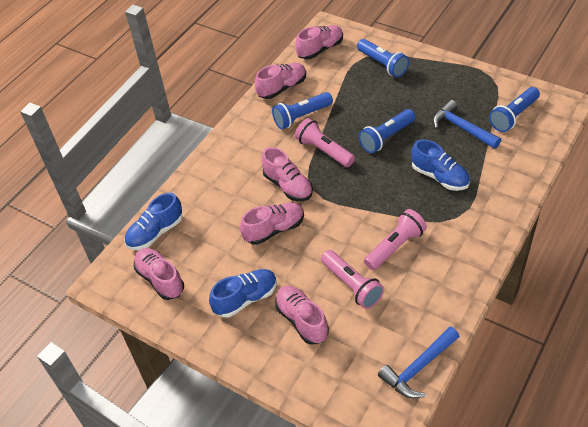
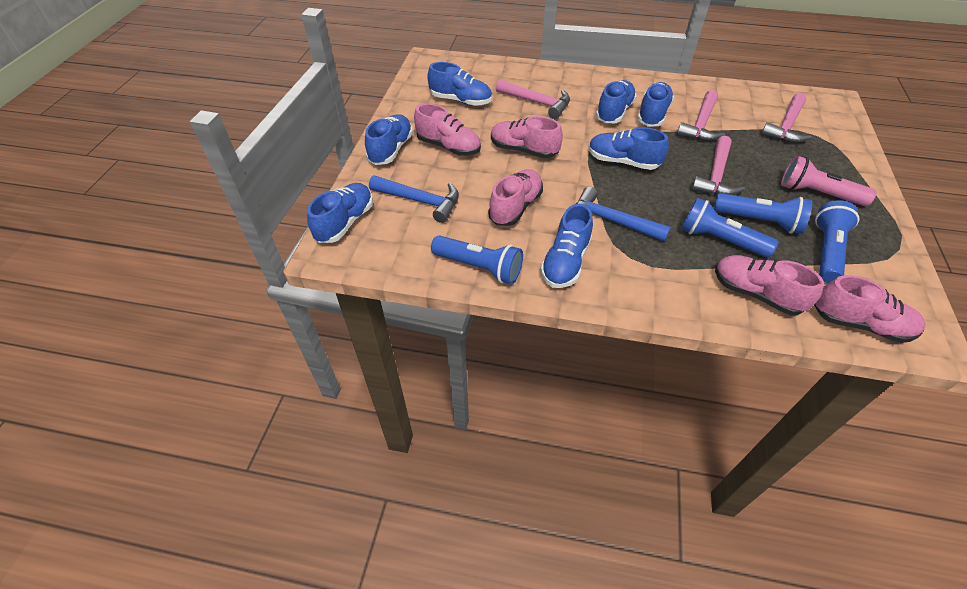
blue shoe: [124,193,183,250] [209,269,277,318] [411,139,470,191] = 3 -> [307,183,373,243] [365,114,413,165] [427,62,492,106] [540,204,593,288] [588,127,669,170] [596,80,637,123] [637,82,674,127] = 7
pink flashlight: [295,118,355,167] [321,250,384,309] [364,209,427,270] = 3 -> [781,156,877,206] = 1
pink hammer: none = 0 -> [496,79,570,119] [676,90,725,141] [691,136,745,196] [761,93,812,143] = 4
pink shoe: [134,248,184,300] [240,202,304,245] [255,63,306,99] [261,147,313,201] [275,286,329,345] [295,25,343,59] = 6 -> [414,103,481,156] [488,169,543,226] [491,116,563,158] [715,255,824,315] [814,275,926,343] = 5

